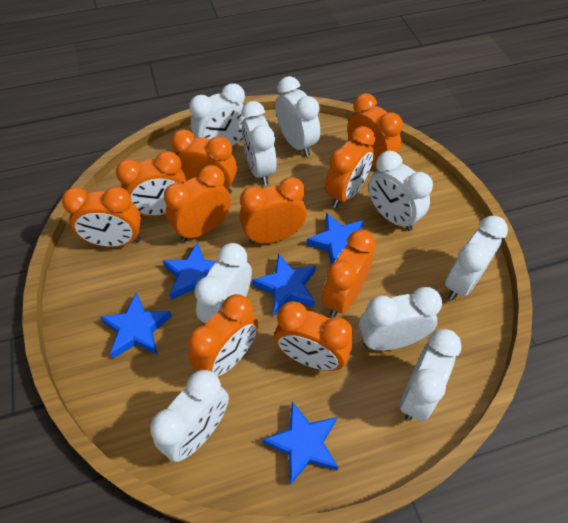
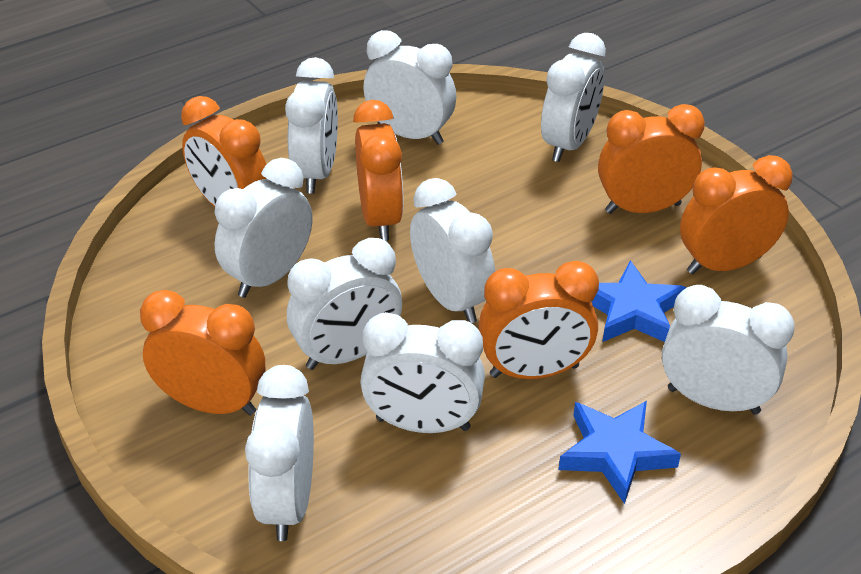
blue star: [100,292,172,359] [163,242,217,300] [252,253,316,316] [262,402,339,485] [306,213,364,264] = 5 -> [559,401,681,504] [591,260,686,342] = 2
orange clock: [62,187,141,247] [116,151,186,217] [164,165,231,241] [171,129,237,194] [188,294,258,377] [239,177,307,244] [274,301,353,371] [322,230,376,317] [325,126,375,208] [347,93,403,167] = 10 -> [140,290,265,416] [181,96,267,207] [353,100,404,241] [479,261,599,379] [598,104,705,214] [680,155,793,274] = 6

